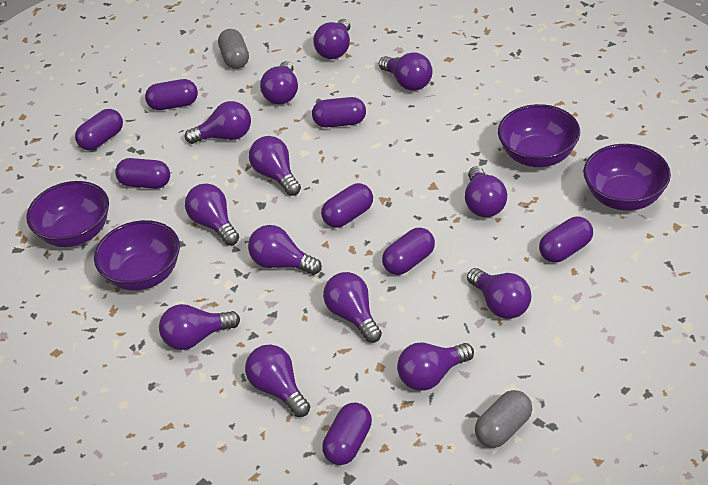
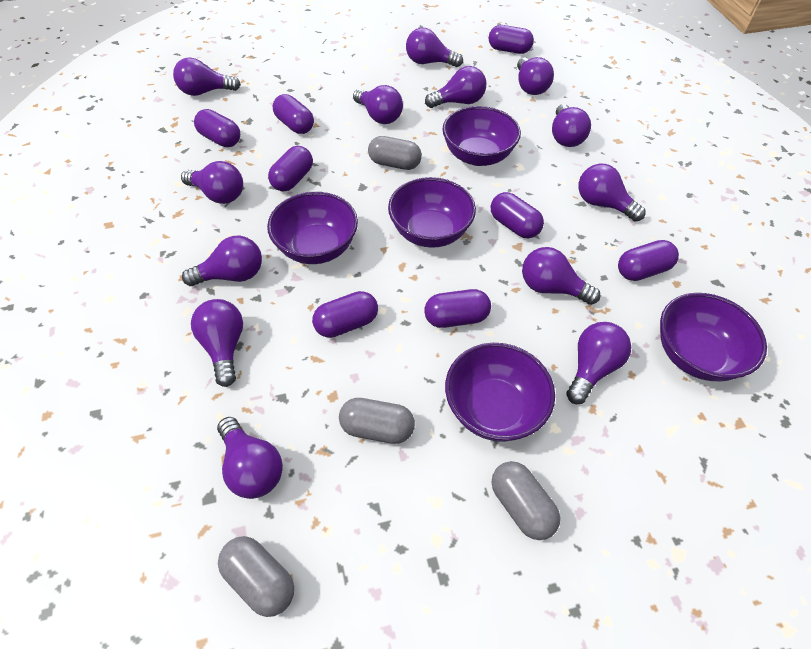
grey capsule: [218,29,249,69] [475,390,532,448] = 2 -> [218,536,294,617] [339,398,415,444] [368,136,422,170] [492,461,560,540] = 4
purple bowl: [26,181,109,247] [94,220,180,291] [498,104,580,167] [584,144,671,211] = 4 -> [267,192,358,264] [388,177,476,248] [442,106,521,166] [445,343,555,442] [660,293,767,381] = 5

